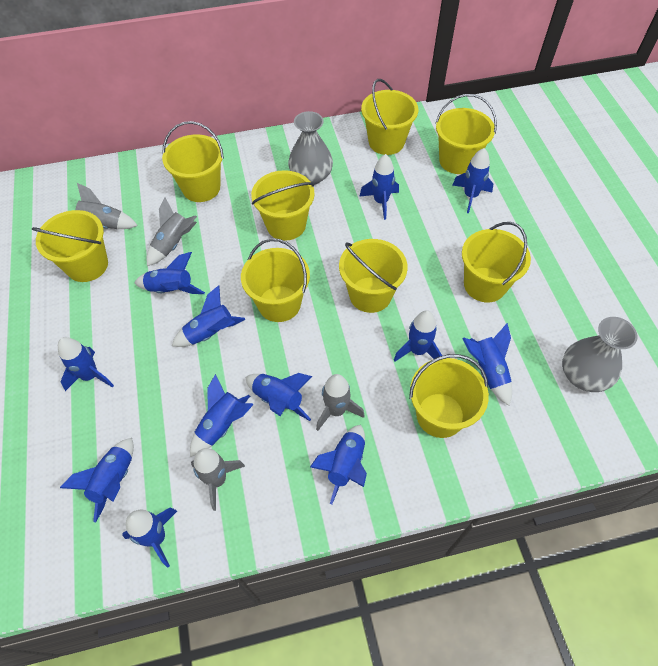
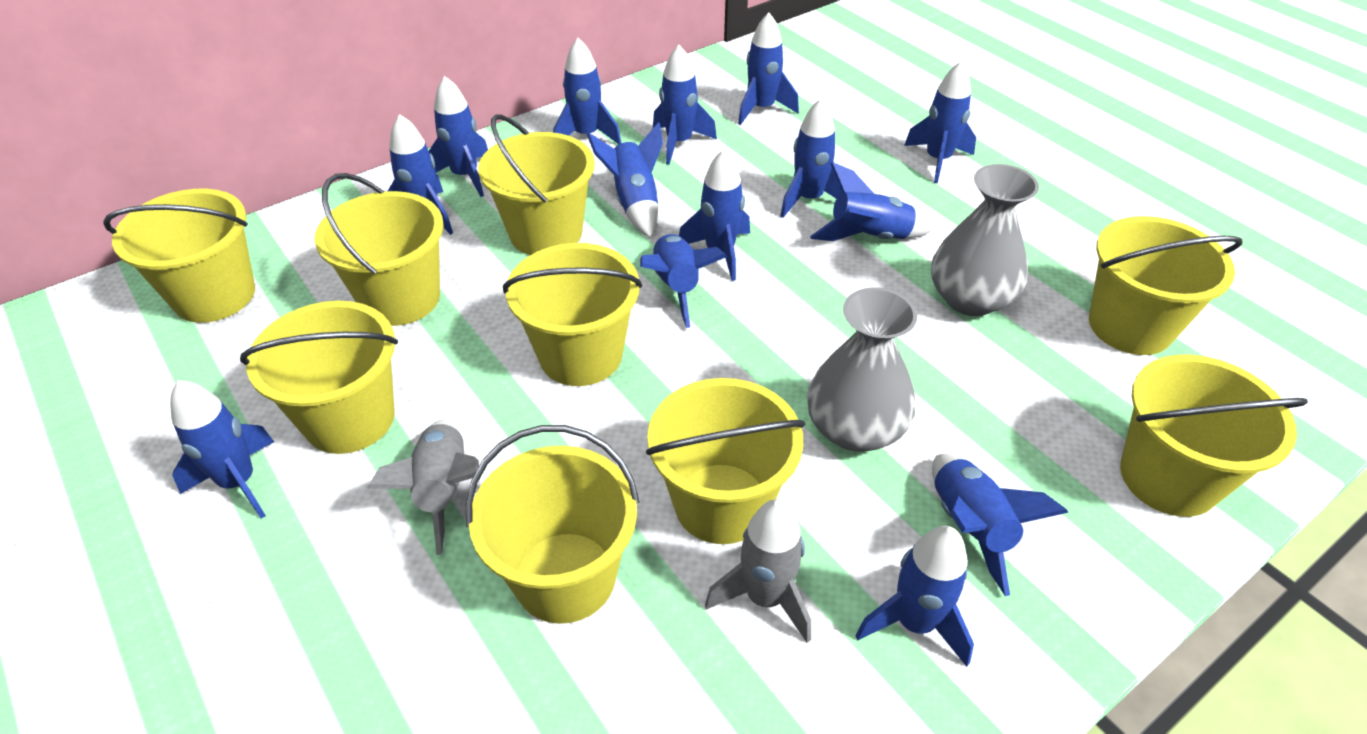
blue rocket: [58,337,114,391] [60,438,134,522] [122,507,177,568] [135,252,205,294] [172,285,245,347] [190,374,254,457] [246,373,313,421] [310,425,367,504] [359,154,399,220] [394,310,442,361] [452,148,493,213] [462,323,512,406] = 12 -> [170,380,274,518] [388,114,453,235] [429,76,488,197] [553,38,621,144] [587,122,663,237] [640,234,727,328] [653,45,717,165] [679,150,750,281] [738,13,799,125] [780,98,842,218] [810,162,934,241] [855,526,974,667] [904,61,976,183] [932,454,1069,596] = 14
grey rocket: [75,183,138,229] [147,198,197,266] [191,448,245,511] [316,374,365,431] = 4 -> [368,420,479,555] [705,499,811,643] = 2

